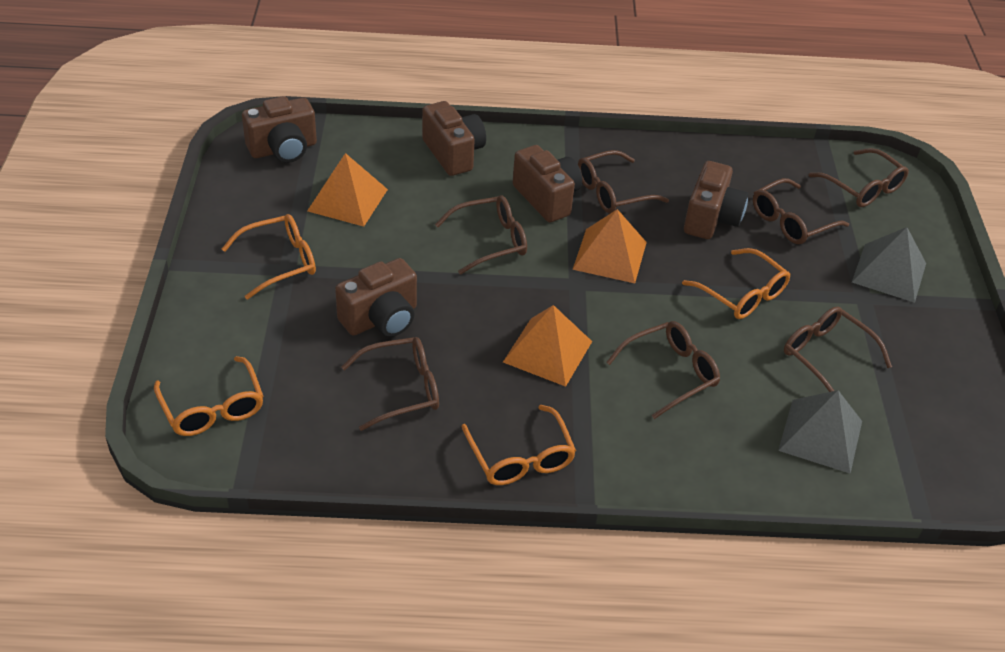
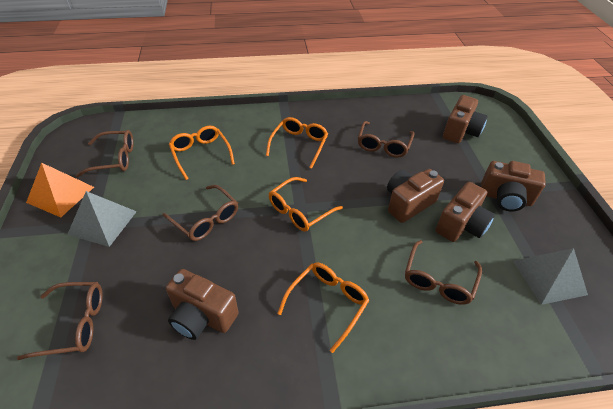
brown glasses: [342,337,439,431] [435,195,527,275] [578,150,669,213] [606,321,720,419] [753,178,849,244] [784,306,892,392] [808,148,909,207] = 7 -> [17,282,103,360] [76,130,134,177] [163,185,238,241] [358,121,414,158] [405,240,482,305] = 5
orange pyramid: [307,153,388,227] [503,305,592,387] [572,209,647,283] = 3 -> [26,163,94,217] = 1

